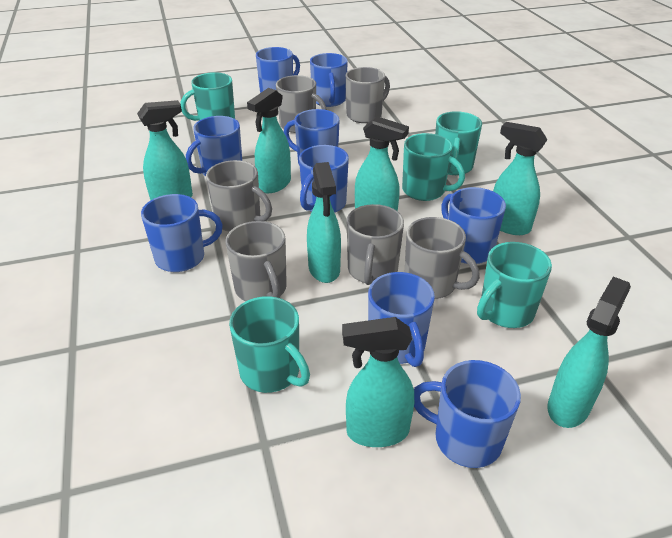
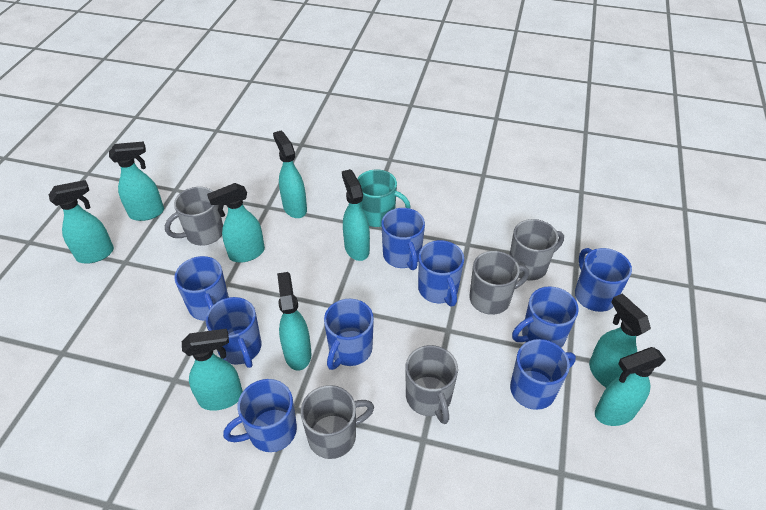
grey mug: [206,160,272,232] [226,221,287,301] [276,75,327,133] [346,67,390,123] [347,204,404,285] [405,217,480,299] = 6 -> [165,187,223,246] [301,385,374,459] [405,345,458,424] [469,251,529,315] [509,219,564,281] = 5
turquoise mug: [181,72,235,121] [229,296,310,393] [402,133,465,201] [435,111,482,175] [477,242,552,328] = 5 -> [357,169,411,227] = 1
turquoise spray bottle: [137,100,193,201] [247,88,291,193] [307,162,341,283] [342,317,414,447] [355,116,409,211] [493,122,548,235] [547,277,631,428] = 7 -> [49,180,114,264] [109,141,164,221] [182,329,243,411] [207,183,265,263] [273,131,307,218] [277,272,311,371] [342,169,370,261] [589,294,651,388] [595,347,666,426] = 9

